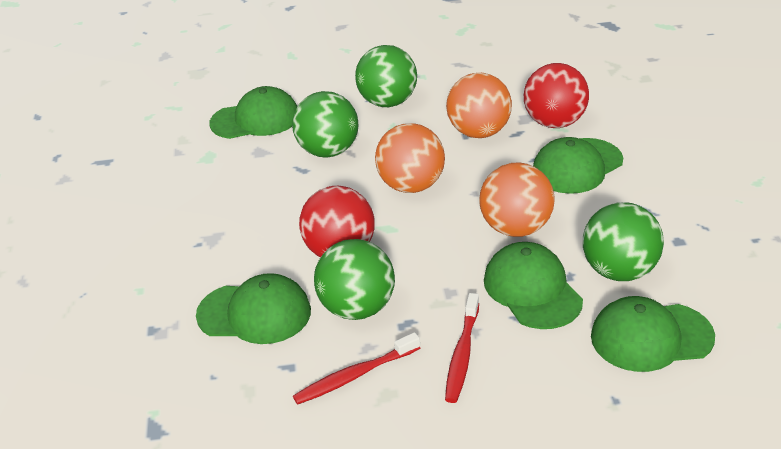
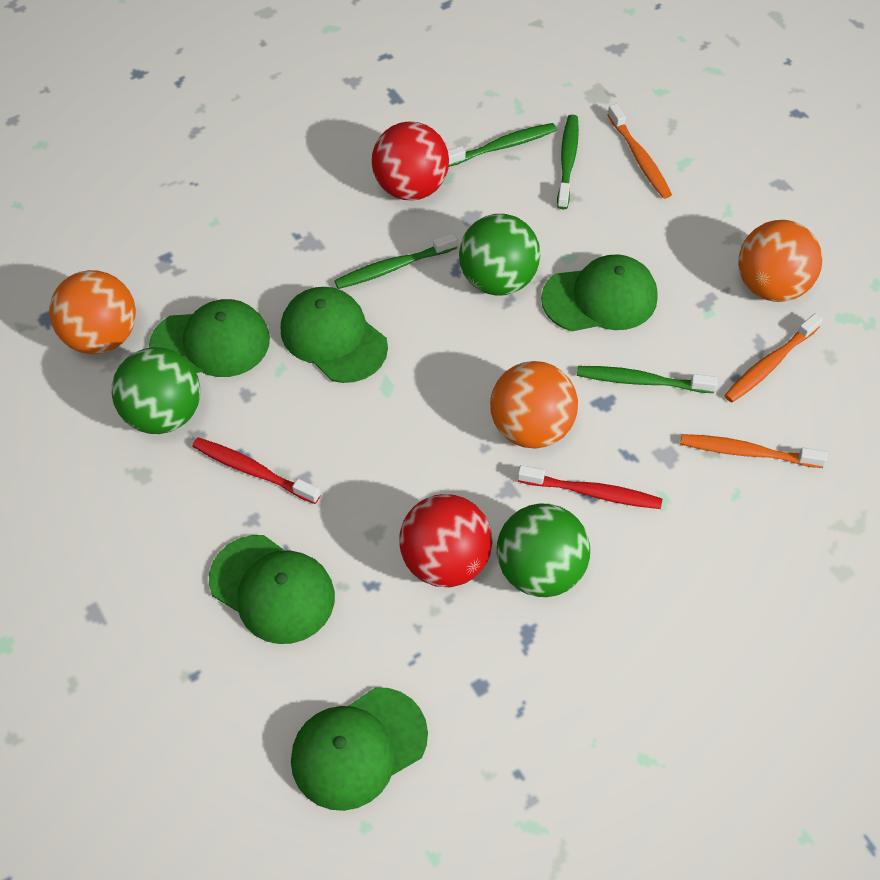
green ball: [292,91,358,157] [314,239,395,320] [355,45,417,107] [583,202,664,281] = 4 -> [112,347,200,434] [459,214,540,296] [497,503,590,597] = 3
green toothbrush: none = 0 -> [334,233,458,289] [448,123,557,167] [557,115,579,209] [577,366,717,393] = 4
orange toothbrush: none = 0 -> [607,104,672,199] [680,434,827,468] [724,313,823,403] = 3

